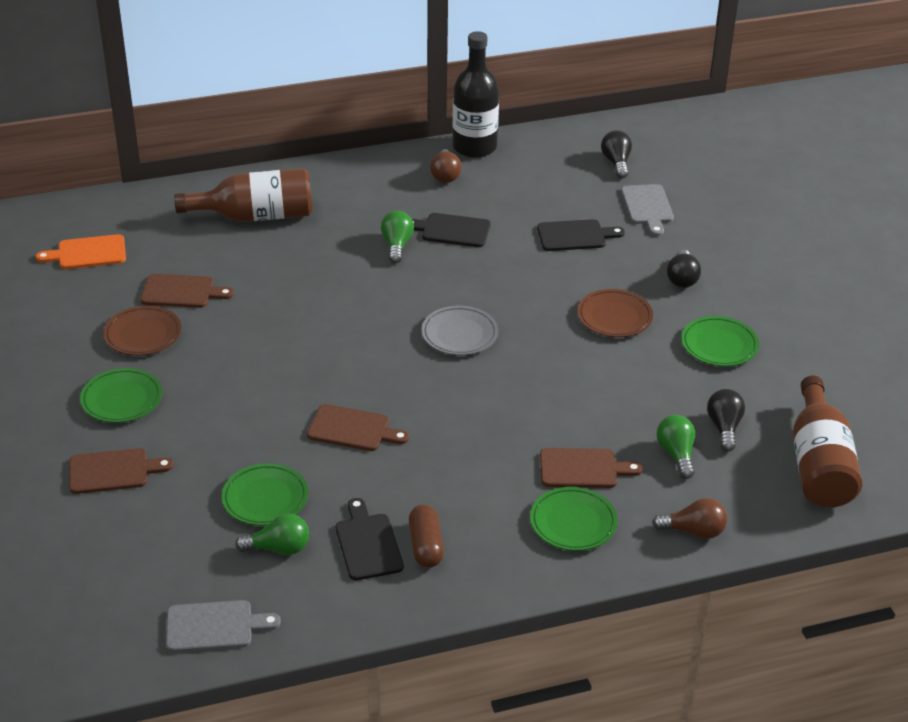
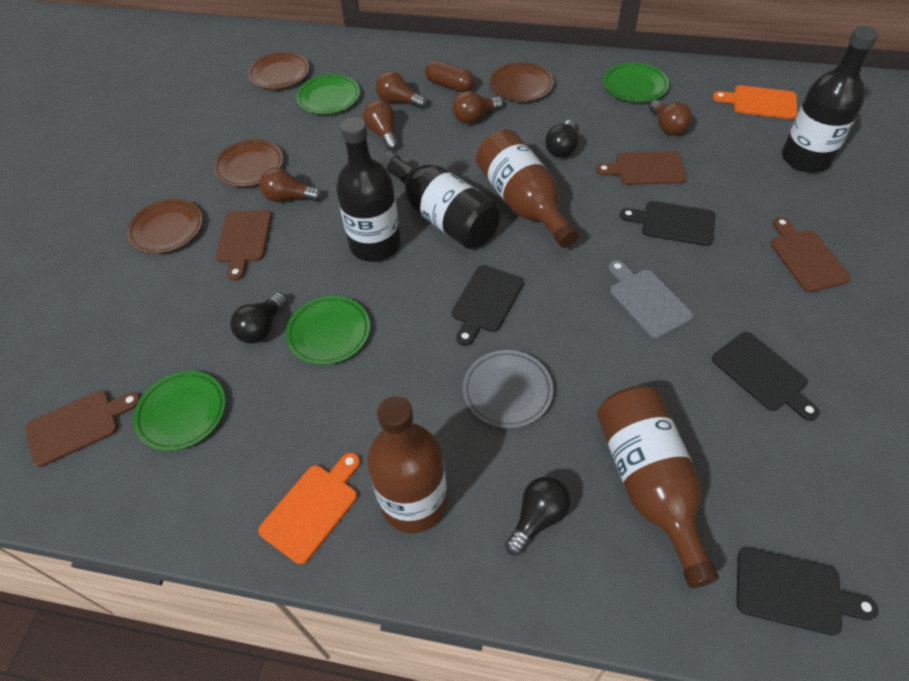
black bottle: [452,31,499,158] = 1 -> [336,117,401,262] [380,151,500,249] [782,26,879,173] = 3
black cutting board: [336,498,404,580] [412,213,490,247] [537,219,625,251] = 3 -> [452,265,524,346] [620,201,715,246] [712,332,820,421] [736,547,878,636] = 4
brown bottle: [174,168,312,222] [793,376,862,507] = 2 -> [367,395,448,533] [476,129,579,248] [597,386,719,588] = 3
brown light bulb: [430,149,462,183] [652,498,727,539] = 2 -> [259,168,322,202] [363,100,398,150] [376,71,427,108] [453,91,503,124] [649,100,692,135] = 5
brown plate: [103,306,182,356] [577,289,653,337] = 2 -> [127,199,203,254] [213,139,283,187] [248,52,309,89] [490,62,554,102] = 4
green light bulb: [235,513,309,555] [381,211,414,263] [656,415,695,479] = 3 -> none = 0
grey cutting board: [166,600,281,652] [621,184,674,236] = 2 -> [609,260,693,339] = 1
orange cutting board: [36,234,126,269] = 1 -> [258,453,360,564] [713,85,797,119] = 2

